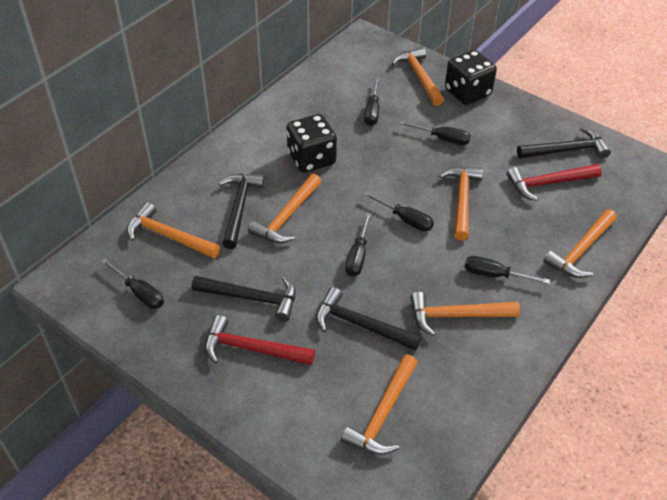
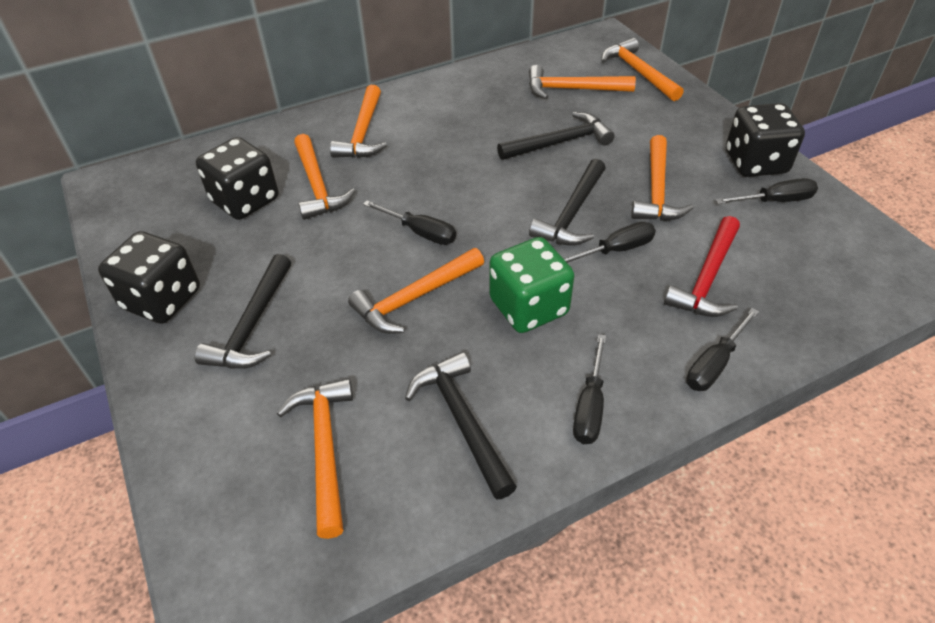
black dice: [287,114,337,173] [445,50,497,105] = 2 -> [98,231,200,324] [196,137,278,220] [726,103,805,177] = 3
black screwdriver: [101,258,164,309] [346,213,371,277] [363,191,434,231] [364,78,379,126] [399,121,471,145] [464,256,550,284] = 6 -> [363,201,456,245] [564,222,656,263] [573,334,606,444] [686,308,759,391] [716,178,818,204] = 5
green dice: none = 0 -> [489,237,574,333] = 1
red hammer: [205,315,315,365] [506,164,602,201] = 2 -> [664,216,740,317] = 1

